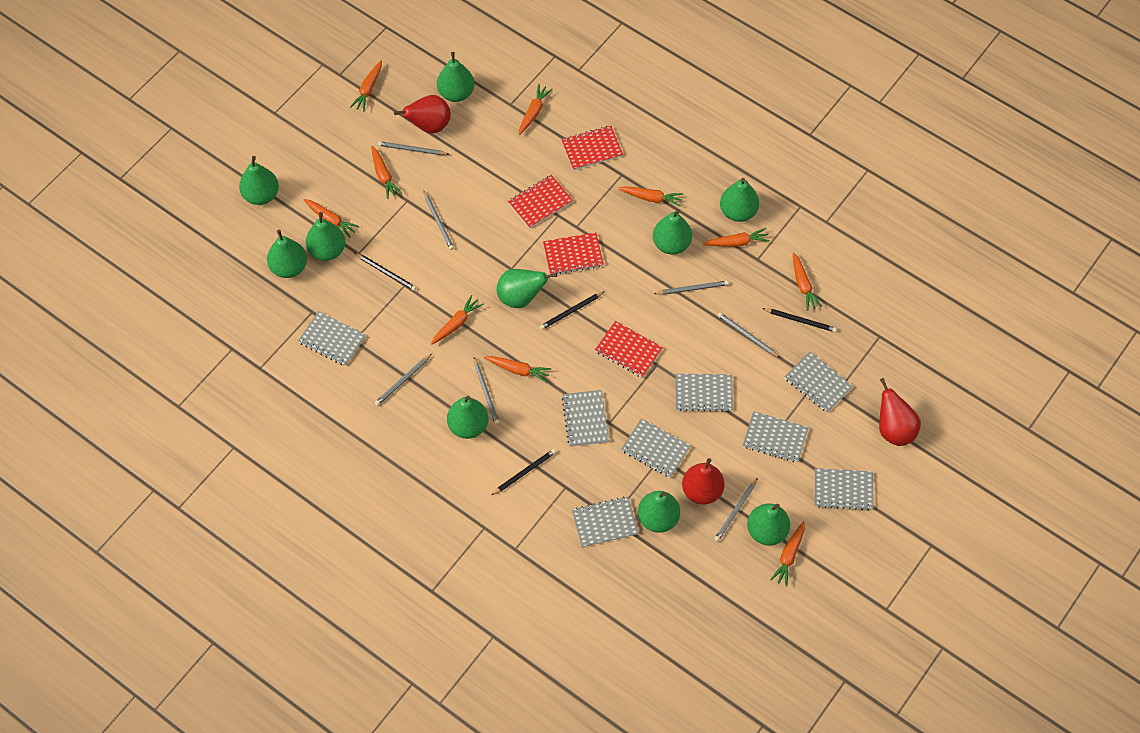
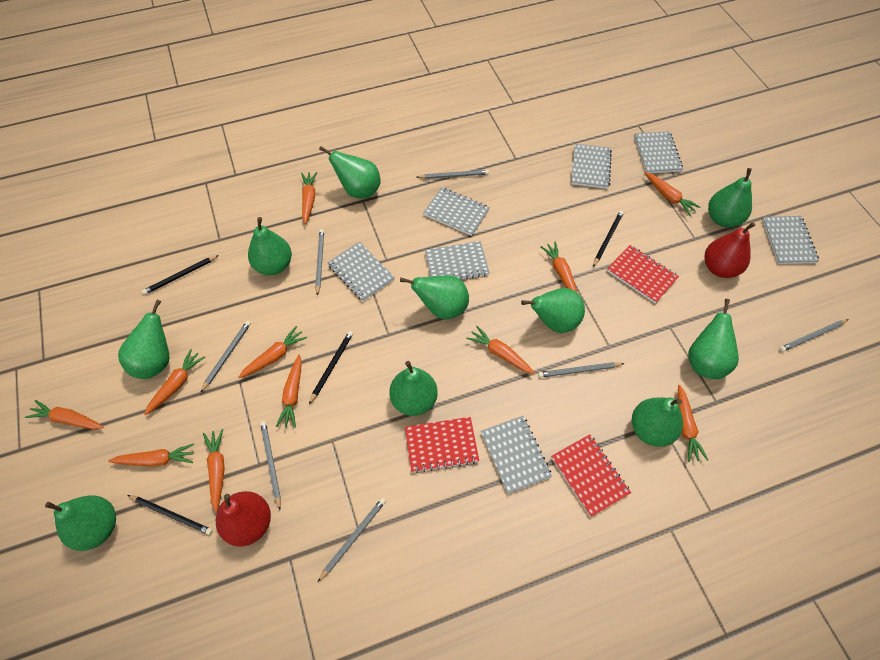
grey notebook: [298,311,365,366] [562,390,609,447] [572,496,639,547] [621,418,690,478] [675,374,733,412] [743,411,808,463] [785,352,853,413] [815,468,873,511] = 8 -> [327,242,395,301] [423,187,490,236] [425,241,489,280] [481,416,552,494] [571,144,612,189] [635,131,683,173] [762,216,819,264] = 7
orange carrot: [304,199,360,238] [350,61,382,112] [371,146,402,199] [431,295,484,345] [484,356,551,383] [519,84,553,135] [618,186,683,207] [703,228,770,247] [770,521,805,586] [793,253,823,311] = 10 -> [25,400,104,429] [108,444,194,467] [144,349,206,415] [203,429,225,512] [238,326,307,378] [276,355,302,428] [301,172,317,224] [466,326,535,374] [540,242,577,292] [645,172,701,216] [678,385,708,462] = 11
red notebook: [508,175,573,228] [543,232,604,274] [561,126,623,170] [595,321,663,378] = 4 -> [405,417,479,473] [551,434,631,517] [607,245,679,304] = 3
red pear: [394,95,451,133] [682,458,725,505] [879,378,921,446] = 3 -> [216,491,271,547] [705,222,755,278] = 2

